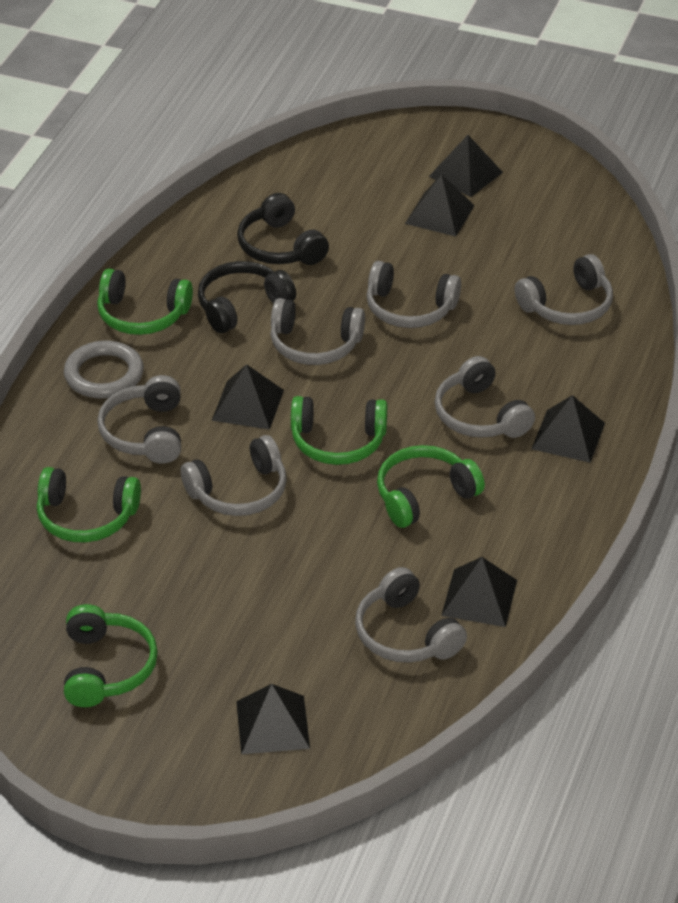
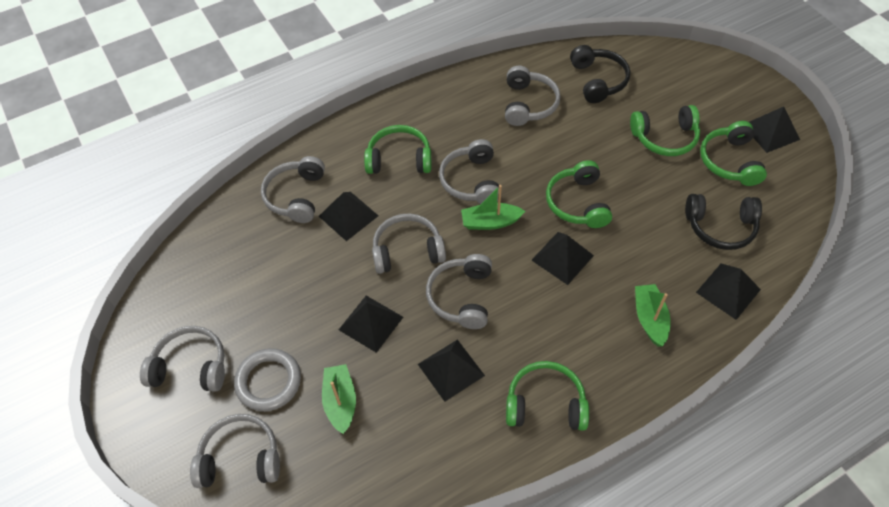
green boat: none = 0 -> [322,364,356,434] [461,185,525,230] [635,284,671,347] = 3

